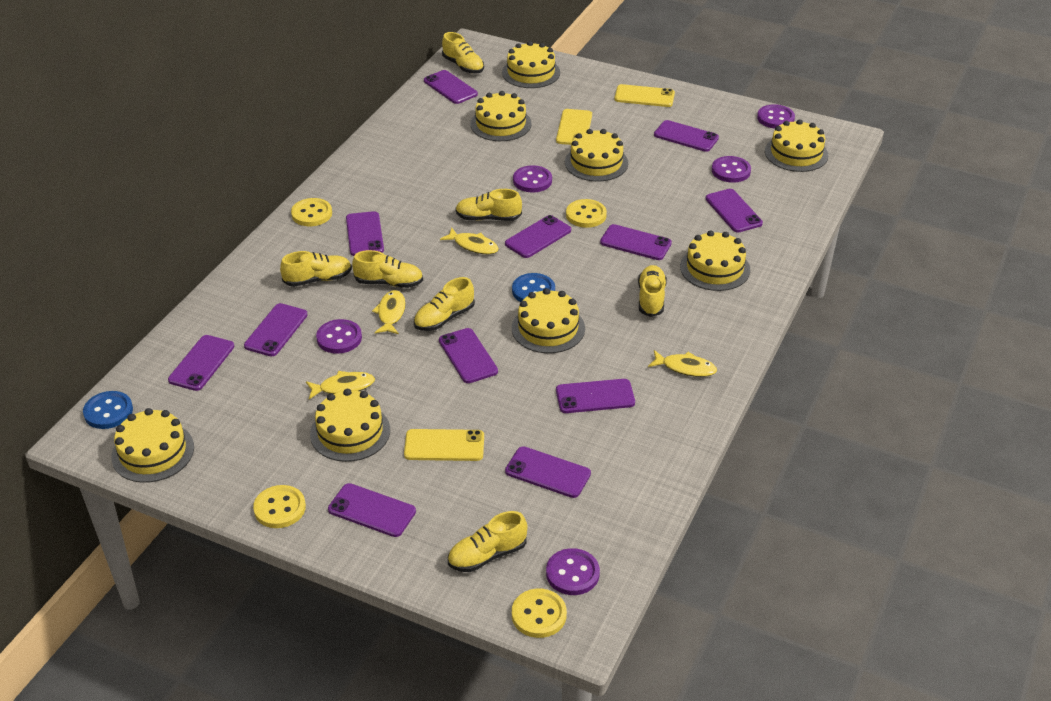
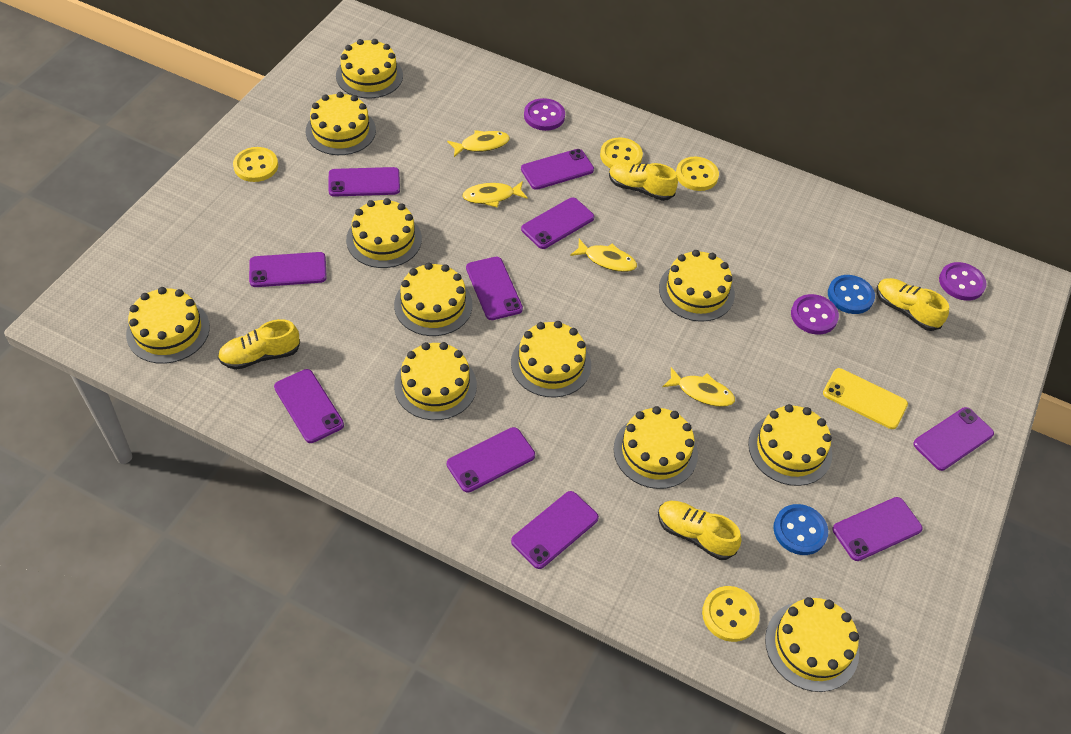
purple button: [316,319,362,354] [513,165,552,193] [546,548,600,595] [712,156,751,183] [757,104,795,129] = 5 -> [524,98,565,131] [791,294,839,335] [939,262,987,301] = 3
purple phone: [168,335,234,391] [244,303,308,357] [328,483,416,537] [346,211,384,256] [424,70,478,104] [439,328,498,383] [505,215,571,258] [505,446,591,498] [556,379,635,413] [600,224,672,260] [654,120,719,152] [706,189,763,232] = 12 -> [249,252,327,287] [274,369,344,443] [328,167,400,197] [447,427,535,493] [466,257,523,320] [511,491,599,569] [521,149,594,190] [521,197,595,249] [832,497,922,561] [913,407,994,471] = 10
yellow cake: [111,408,194,483] [310,389,390,462] [470,91,532,141] [502,41,560,88] [512,288,585,353] [565,129,628,182] [680,230,750,291] [765,119,829,172] = 8 -> [126,287,210,364] [306,92,376,155] [336,39,403,98] [346,198,422,268] [394,262,473,336] [394,342,477,420] [511,321,591,397] [614,406,698,489] [659,250,735,322] [748,404,832,486] [765,597,859,692] = 11
yellow phone: [404,429,484,461] [556,109,592,145] [614,84,675,107] = 3 -> [823,368,908,429] = 1
yellow shoe: [280,251,352,287] [352,250,423,288] [414,277,475,331] [442,32,484,74] [448,511,527,572] [455,189,522,221] [638,265,667,317] = 7 -> [218,319,300,370] [609,162,678,201] [658,501,742,560] [876,278,949,331] = 4

